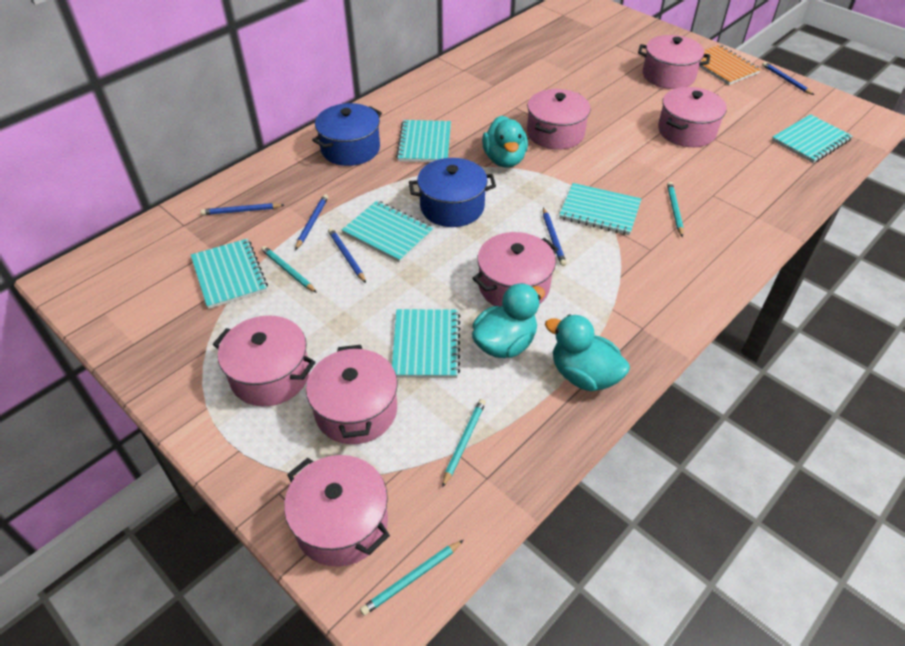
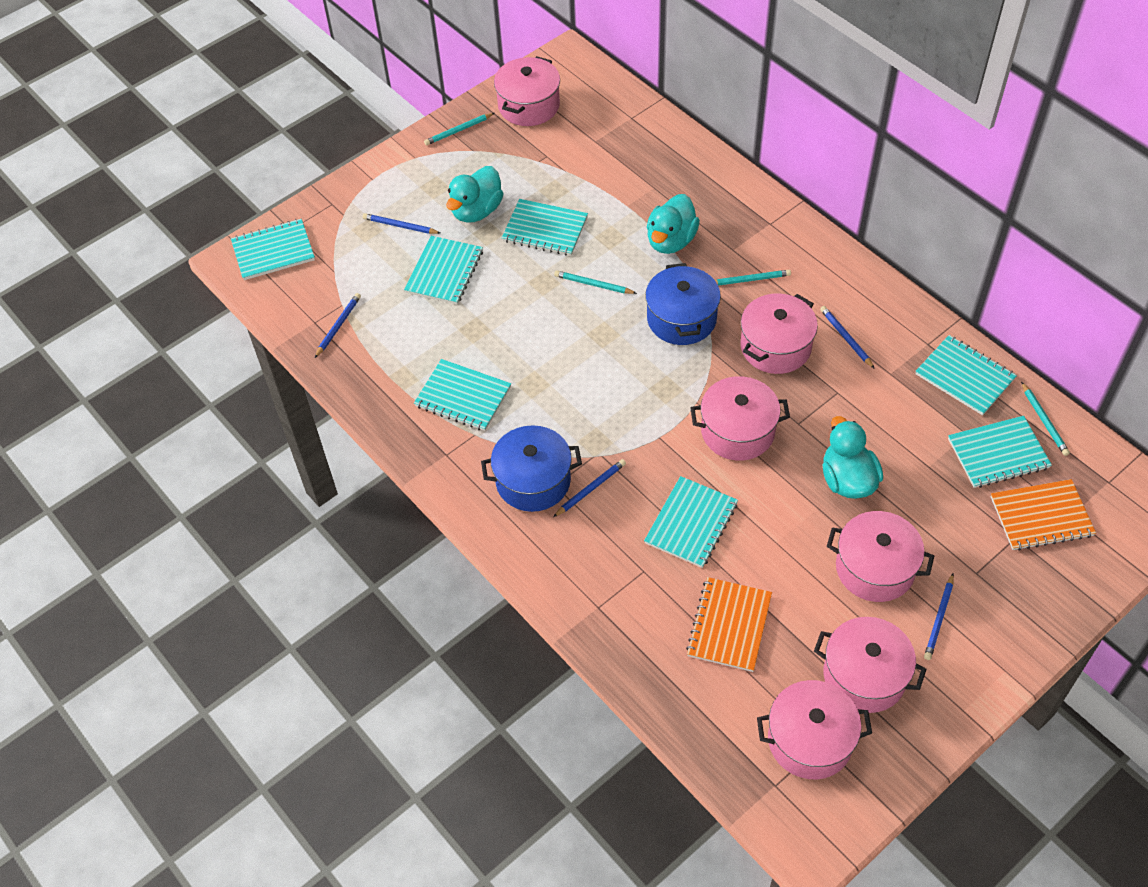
orange notebook: [699,45,761,85] = 1 -> [686,577,772,672] [991,479,1096,551] = 2
pink pot: [213,316,316,407] [284,455,390,567] [306,345,397,444] [472,232,558,307] [527,89,591,150] [638,35,710,89] [658,87,727,147] = 7 -> [494,56,560,126] [691,376,790,461] [740,294,818,374] [757,680,872,779] [814,617,926,713] [827,511,934,602] = 6
turquoise notebook: [191,239,268,309] [342,201,434,263] [392,309,460,378] [396,120,451,162] [559,183,641,235] [772,114,853,163] = 6 -> [231,219,315,280] [404,236,483,305] [414,359,511,431] [502,199,588,256] [644,476,738,568] [915,335,1017,415] [948,416,1052,488] = 7

